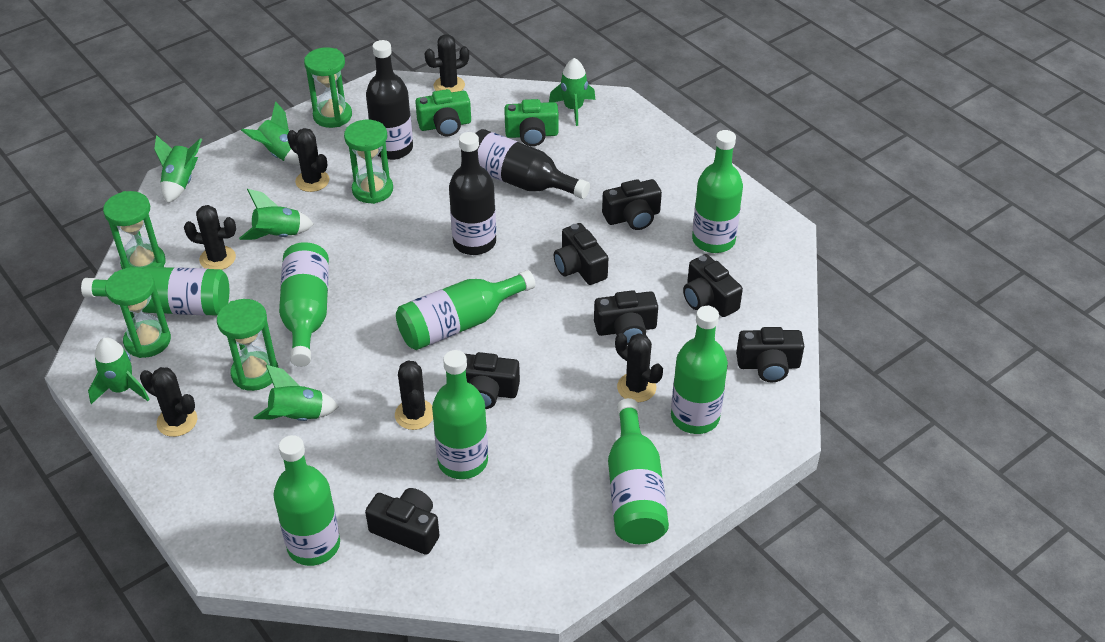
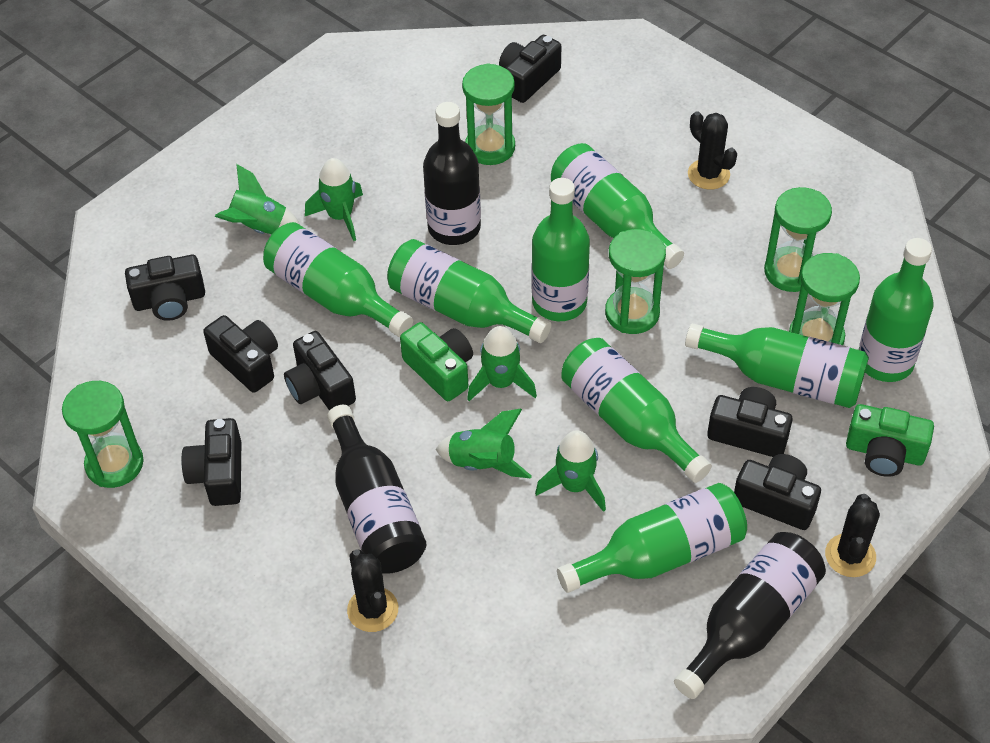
black cactus: [140,367,197,437] [184,205,236,270] [287,128,329,192] [395,360,433,430] [425,34,469,92] [615,333,663,402] = 6 -> [347,549,398,632] [688,111,737,190] [825,494,880,577] = 3
green rocket: [88,338,150,404] [154,135,202,203] [239,189,314,240] [241,101,300,165] [254,365,339,421] [549,58,595,126] = 6 -> [215,164,300,234] [305,158,363,241] [436,408,532,478] [467,326,537,401] [535,430,606,512] = 5

